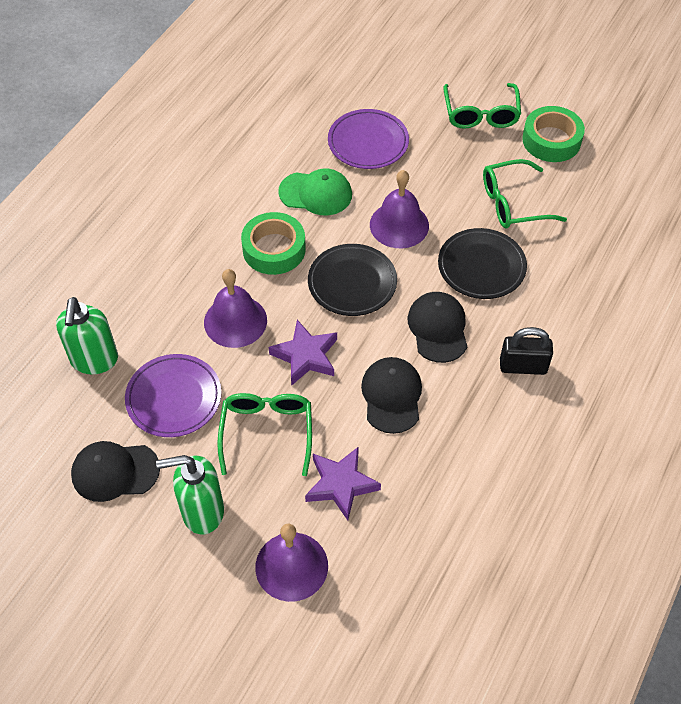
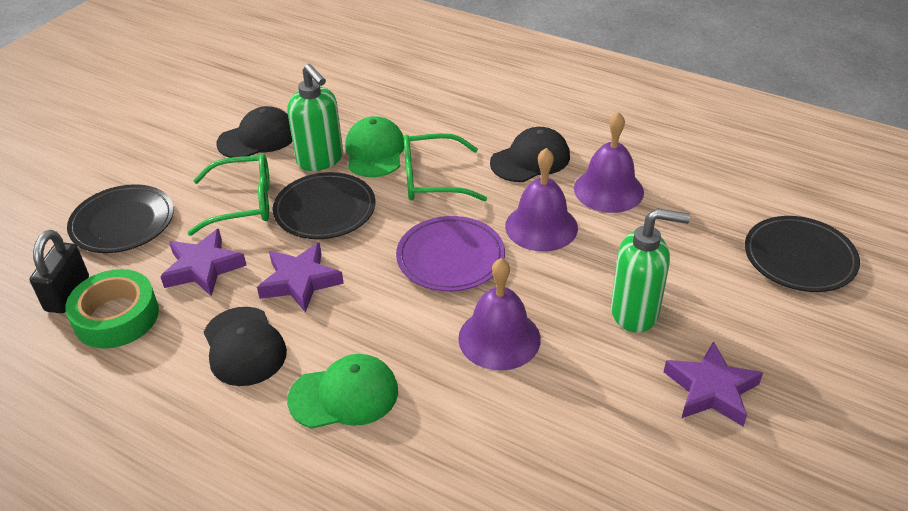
black plate: [308,244,397,316] [438,228,527,299] = 2 -> [67,184,174,253] [273,172,375,239] [745,216,860,292] = 3
green cap: [278,168,352,215] = 1 -> [287,354,398,429] [345,116,404,177] = 2
green glasses: [217,393,312,476] [443,83,521,129] [483,159,567,229] = 3 -> [188,153,270,236] [404,133,487,202] = 2
green tape: [241,212,306,275] [522,106,585,162] = 2 -> [65,269,159,349] = 1
purple plate: [125,354,222,437] [328,109,409,169] = 2 -> [396,216,505,291] = 1
purple star: [269,320,337,386] [305,446,381,521] = 2 -> [160,229,247,297] [257,242,344,313] [664,341,763,426] = 3

